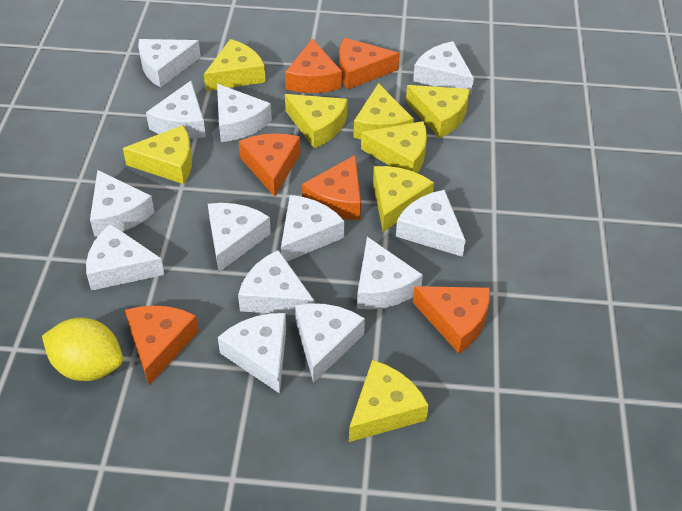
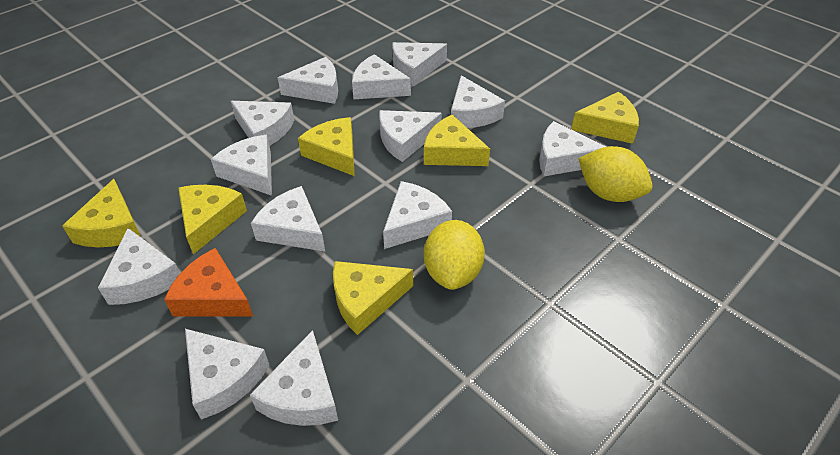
orange cheese: [125,305,199,385] [239,133,301,197] [285,39,342,93] [302,155,361,220] [339,38,399,89] [413,286,490,353] = 6 -> [164,248,253,316] = 1
yellow cheese: [123,125,192,184] [204,39,266,91] [285,94,347,148] [349,360,429,442] [353,83,414,139] [361,121,427,173] [373,166,434,232] [406,85,470,138] = 8 -> [62,179,141,247] [178,185,247,254] [298,117,355,176] [333,261,413,335] [424,115,490,166] [571,92,639,144] = 6
yellow lemon: [42,318,123,381] = 1 -> [424,220,485,290] [578,146,652,202] = 2

